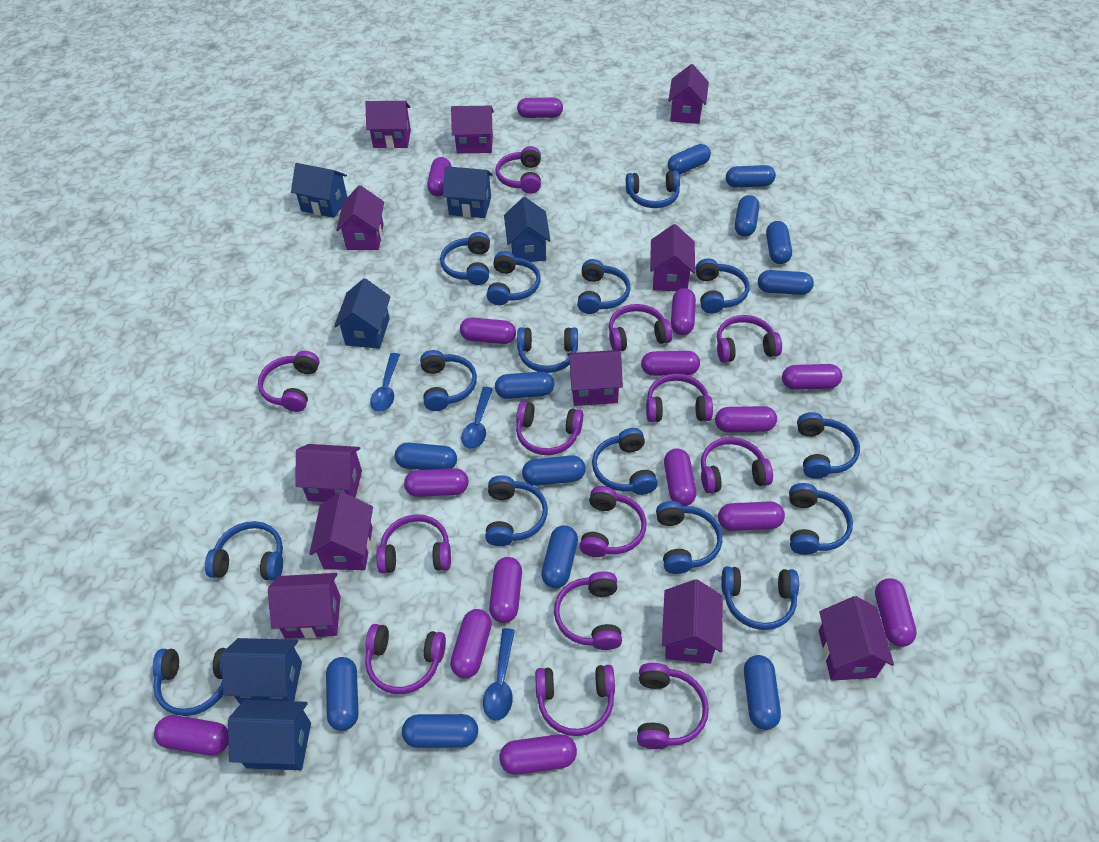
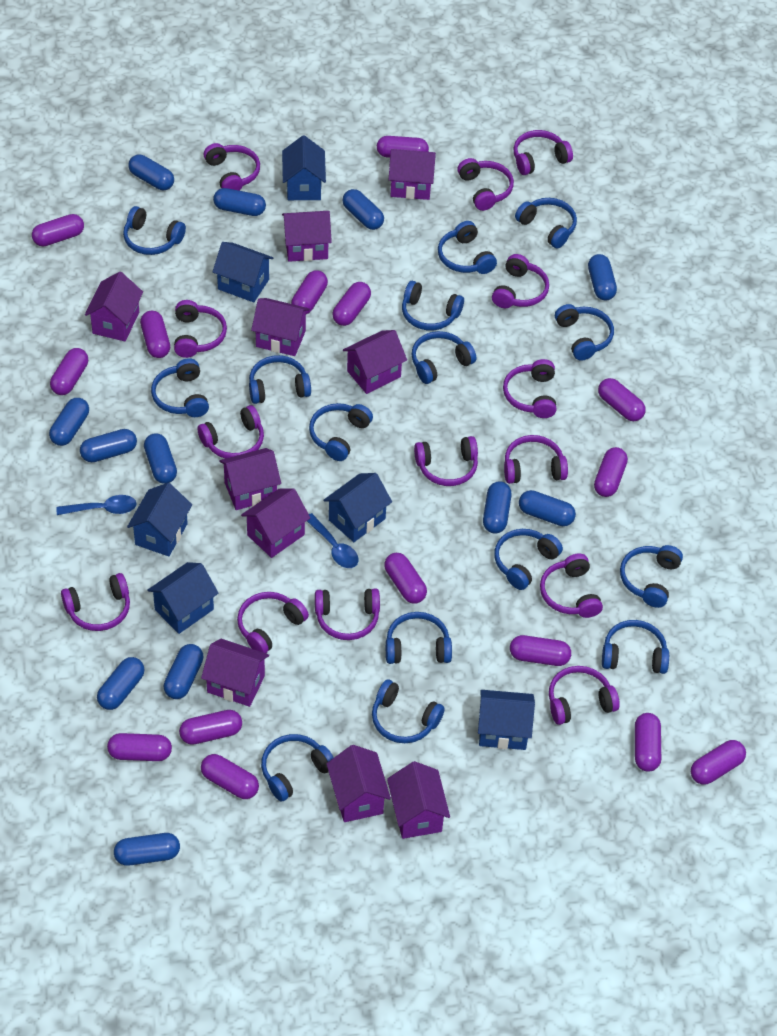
blue spoon: [370,353,400,412] [461,387,493,449] [483,628,515,721] = 3 -> [56,495,137,515] [307,513,359,568] = 2
purple headphones: [258,351,320,412] [365,624,446,694] [377,514,451,573] [495,146,541,194] [516,401,583,455] [535,665,615,736] [554,571,622,650] [580,486,646,557] [609,304,673,351] [637,663,709,749] [646,373,713,422] [701,437,773,493] [717,315,782,363] = 13 -> [61,573,130,631] [174,300,227,358] [197,405,264,459] [204,143,260,191] [237,592,309,653] [315,588,380,640] [414,436,478,486] [457,158,514,211] [492,254,549,308] [503,359,556,418] [504,435,568,484] [513,130,573,175] [540,553,603,618] [549,666,620,725] = 14
purple house: [268,573,341,639] [295,444,362,502] [309,492,373,570] [336,185,384,250] [365,101,411,148] [451,106,494,153] [567,350,623,406] [650,224,695,291] [662,579,723,664] [668,64,709,124] [819,596,894,681] = 11 -> [85,272,143,341] [201,639,269,707] [219,448,281,510] [241,488,310,558] [251,298,310,356] [282,211,332,262] [326,745,391,822] [343,330,407,394] [387,761,450,839] [389,149,436,200] = 10

